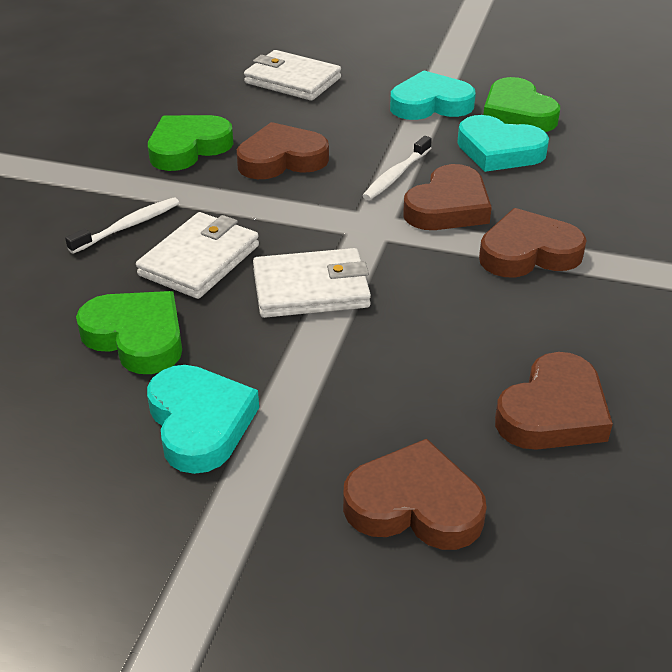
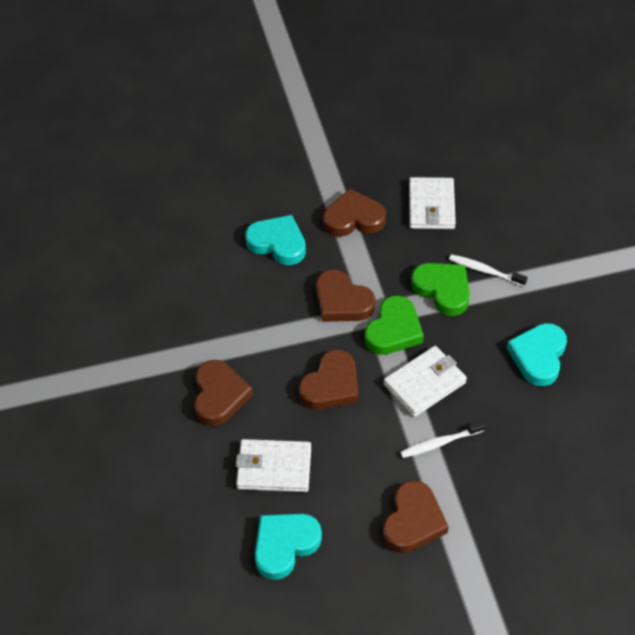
green heart: [76,291,182,374] [148,115,234,171] [483,77,560,132] = 3 -> [365,295,424,355] [411,263,470,316] = 2

